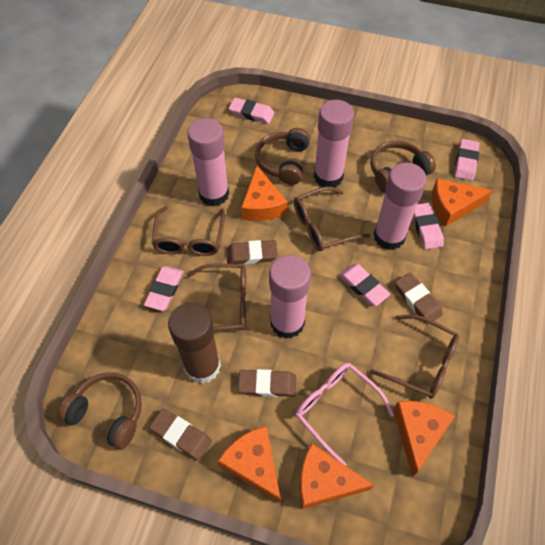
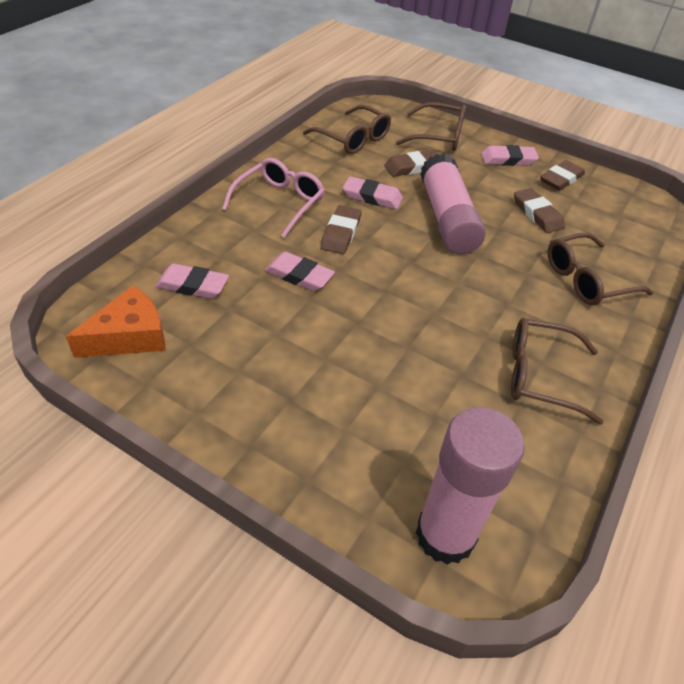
brown glue stick: [168,302,221,384] = 1 -> none = 0
brown headphones: [58,372,142,450] [255,128,310,185] [370,140,436,193] = 3 -> none = 0
orange cheese: [218,426,281,503] [241,166,288,221] [299,443,374,509] [394,401,455,477] [432,178,493,227] = 5 -> [66,285,166,358] = 1
pink eraser: [144,266,184,311] [229,98,274,124] [339,264,390,306] [413,203,444,250] [455,139,479,181] = 5 -> [155,264,229,299] [265,252,335,291] [343,176,403,209] [481,145,539,166] = 4
pink glue stick: [187,118,229,207] [269,255,311,339] [314,100,354,187] [373,163,427,250] = 4 -> [416,407,525,565] [420,154,486,254] = 2

